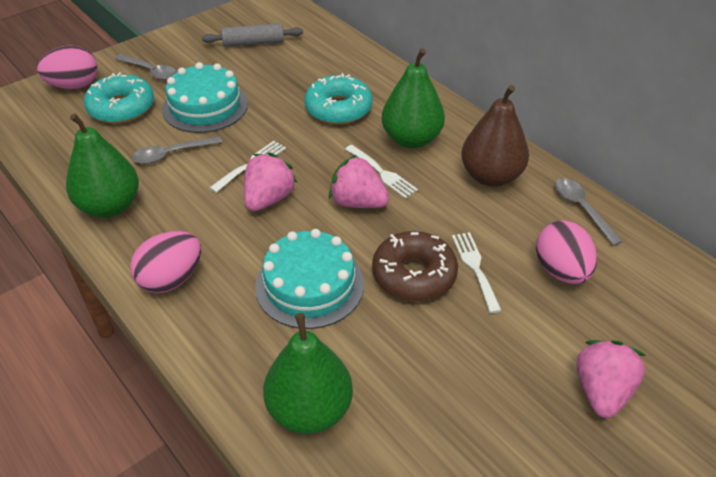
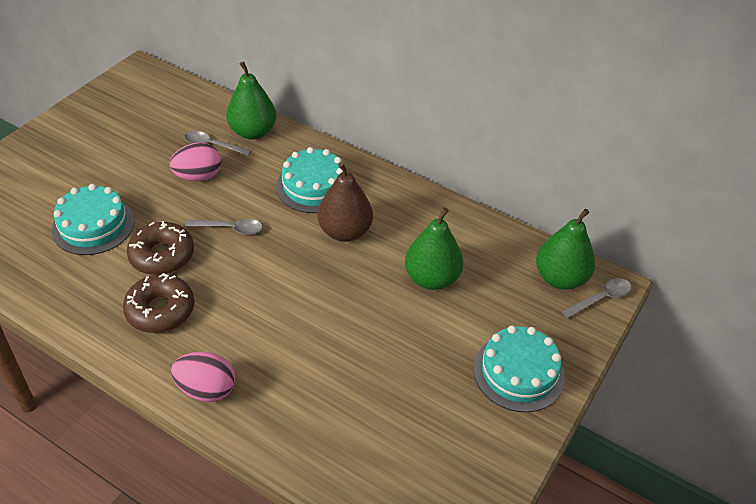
brown donut: [372,231,458,301] = 1 -> [123,273,194,333] [127,221,194,275] = 2
grey rolling pin: [202,23,303,47] = 1 -> none = 0
pink egg: [37,46,97,89] [130,231,201,293] [536,220,597,284] = 3 -> [169,142,222,181] [171,352,235,402] = 2
pink strawberry: [244,153,297,211] [329,155,390,208] [576,340,646,418] = 3 -> none = 0
turquoise cake: [162,62,248,133] [255,229,364,329] = 2 -> [52,184,135,255] [276,147,343,213] [473,326,565,412] = 3
turquoise donut: [84,72,154,124] [305,73,373,125] = 2 -> none = 0
white fork: [210,141,286,193] [345,145,418,199] [452,232,502,313] = 3 -> none = 0

